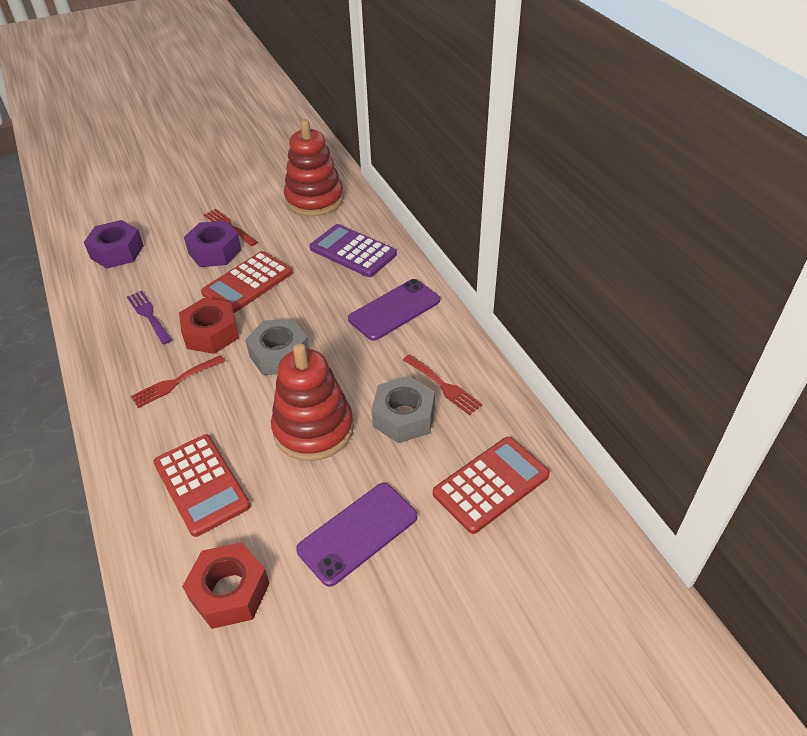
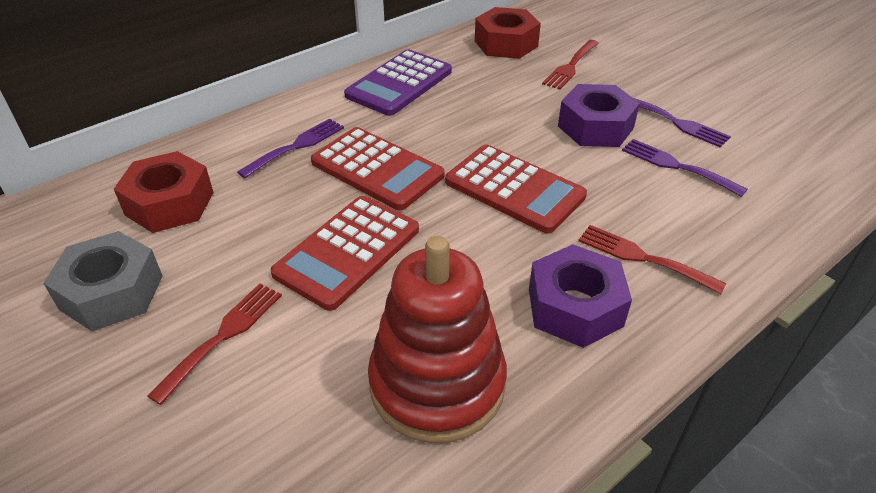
grey nut: [245,319,310,375] [371,376,435,443] = 2 -> [43,231,163,331] = 1
purple fork: [127,291,172,345] = 1 -> [237,118,344,179] [622,139,747,197] [634,98,731,148] = 3
purple phone: [296,483,417,587] [348,279,440,341] = 2 -> none = 0
red stacking toy: [271,343,354,461] [284,119,344,216] = 2 -> [368,236,507,443] = 1

